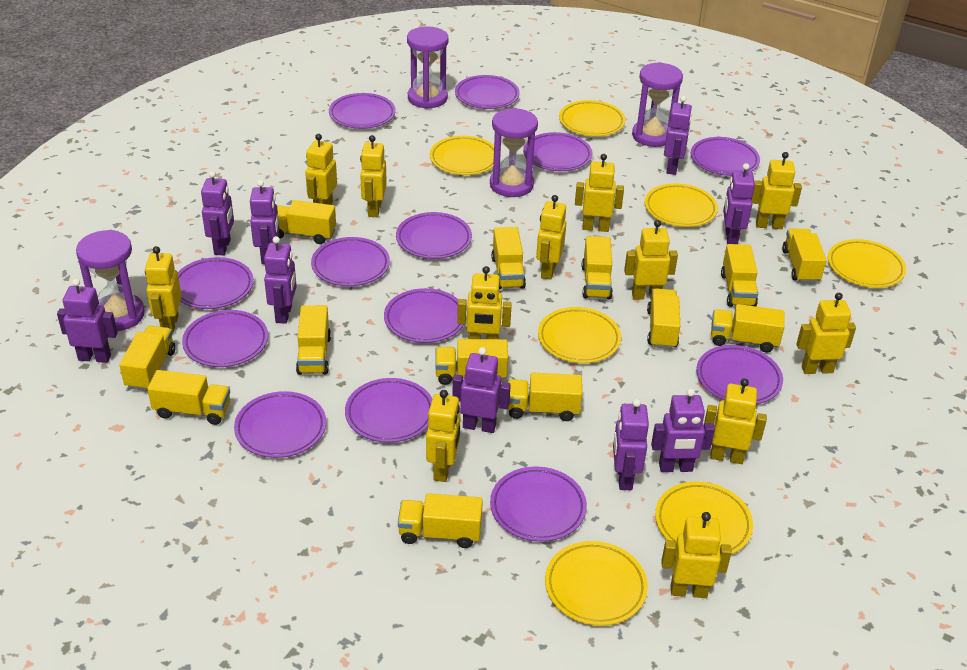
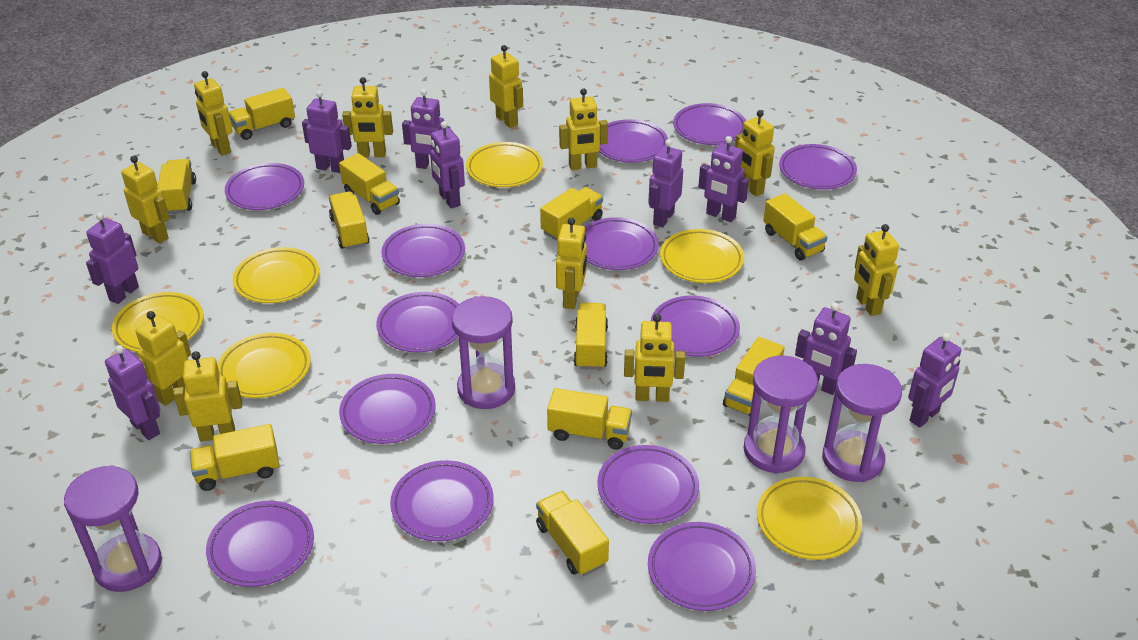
yellow plate: [430,136,494,175] [538,307,621,363] [545,541,648,626] [559,100,626,136] [645,183,718,227] [655,482,753,555] [828,239,906,288] = 7 -> [112,292,204,352] [217,333,311,398] [233,247,319,303] [466,142,543,187] [660,229,744,283] [757,477,862,560] = 6
yellow robot: [145,246,182,333] [305,134,337,205] [360,135,387,217] [426,390,460,482] [457,266,512,339] [536,195,566,280] [575,154,624,232] [624,220,678,300] [661,512,732,598] [704,378,767,464] [752,152,802,229] [796,293,856,374] = 12 -> [121,156,170,243] [136,311,191,406] [173,351,242,441] [194,71,233,156] [342,77,393,157] [489,45,523,128] [556,218,587,309] [559,88,608,170] [624,314,685,402] [735,110,775,197] [854,224,899,316] = 11
yellow truck: [119,326,176,391] [147,370,230,425] [277,200,336,244] [296,305,331,375] [398,493,483,548] [435,339,508,385] [491,227,526,289] [508,372,582,421] [582,236,613,299] [647,288,680,349] [711,304,785,352] [721,244,758,307] [782,229,827,283] = 13 -> [157,159,196,214] [190,424,279,491] [229,88,295,140] [329,191,369,250] [339,153,400,215] [536,491,609,576] [540,187,603,241] [547,388,632,450] [573,303,608,370] [723,337,785,416] [763,193,827,260] = 11

